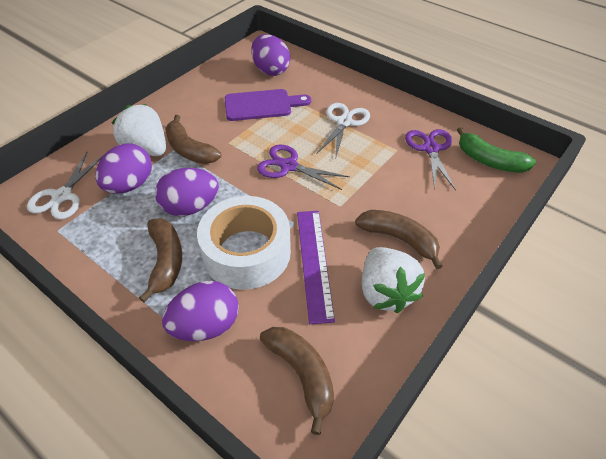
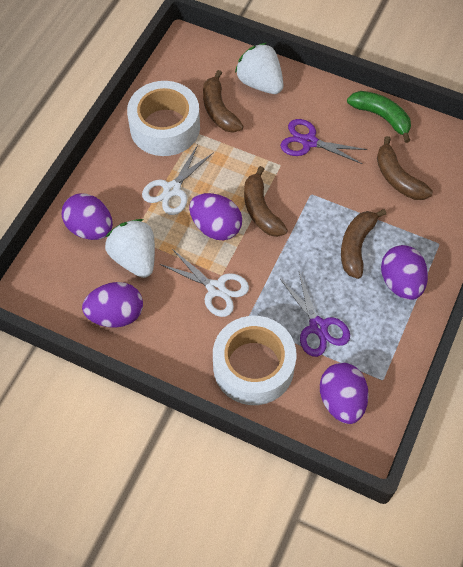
purple cutting board: [225,89,311,121] = 1 -> none = 0
purple egg: [95,143,152,193] [155,168,219,216] [162,281,239,341] [251,34,290,76] = 4 -> [62,193,113,240] [82,282,143,328] [189,193,242,240] [320,363,369,424] [381,245,428,300] = 5
purple ruler: [297,211,335,324] = 1 -> none = 0
white tape: [197,196,291,290] = 1 -> [127,81,200,156] [213,316,297,405] = 2

